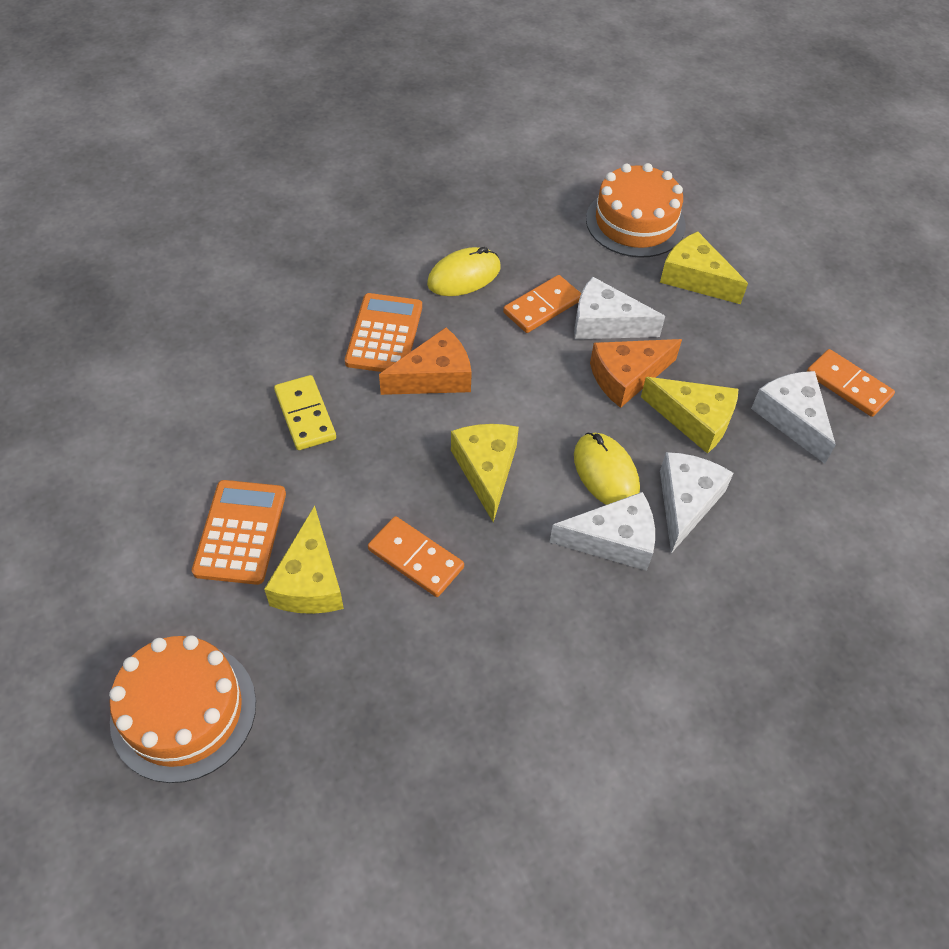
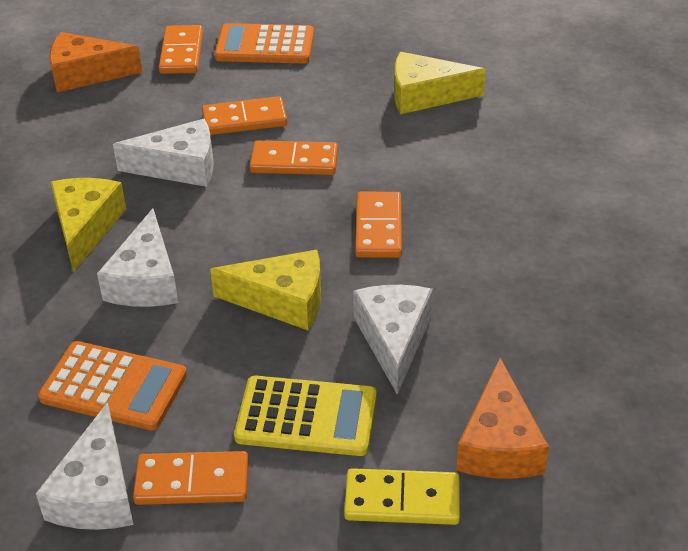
orange cake: [109,635,256,783] [586,163,686,258] = 2 -> none = 0
orange domino: [368,516,464,597] [503,275,581,333] [807,349,895,417] = 3 -> [133,451,249,505] [159,25,203,74] [202,96,287,135] [250,141,338,175] [355,192,402,258] = 5
yellow calculator: none = 0 -> [234,376,377,456] = 1
yellow cheese: [264,506,344,614] [451,424,519,522] [641,377,738,454] [660,231,748,304] = 4 -> [51,178,126,272] [210,250,321,330] [394,52,486,114] = 3
yellow mouse: [427,247,501,296] [574,433,640,505] = 2 -> none = 0

